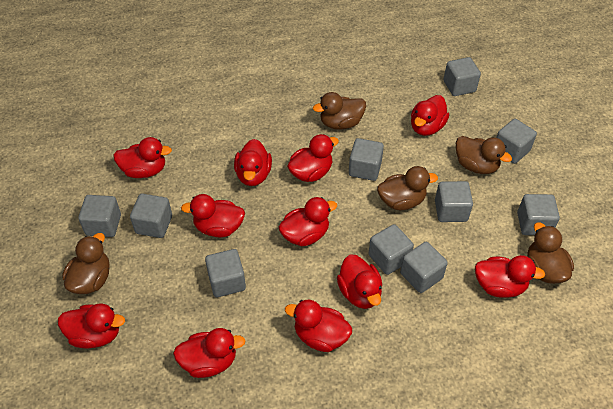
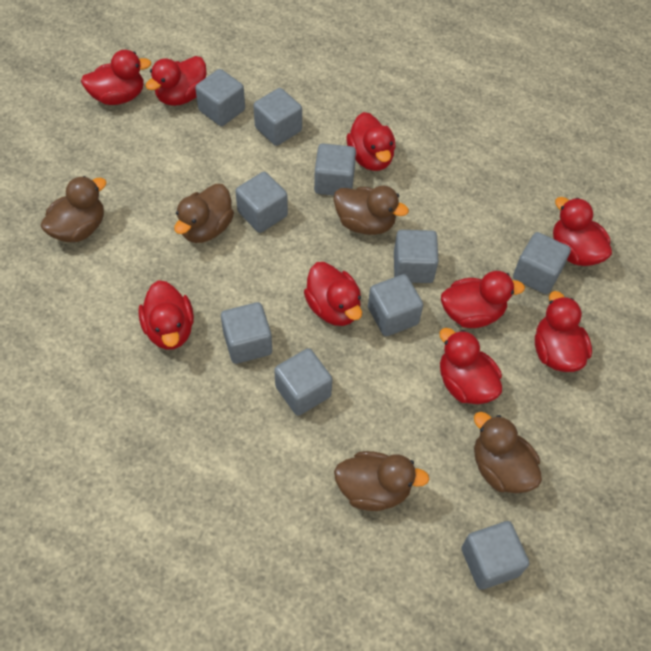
red duck: [58,304,125,348] [113,137,172,178] [173,328,245,378] [181,194,245,237] [234,139,272,186] [278,197,337,246] [285,299,352,352] [287,134,339,182] [337,254,382,309] [411,95,449,136] [475,255,545,298] = 11 -> [81,50,151,105] [138,280,194,350] [146,56,206,106] [304,262,362,326] [346,112,396,171] [440,328,502,404] [441,271,525,328] [535,291,592,372] [553,197,612,266] = 9

